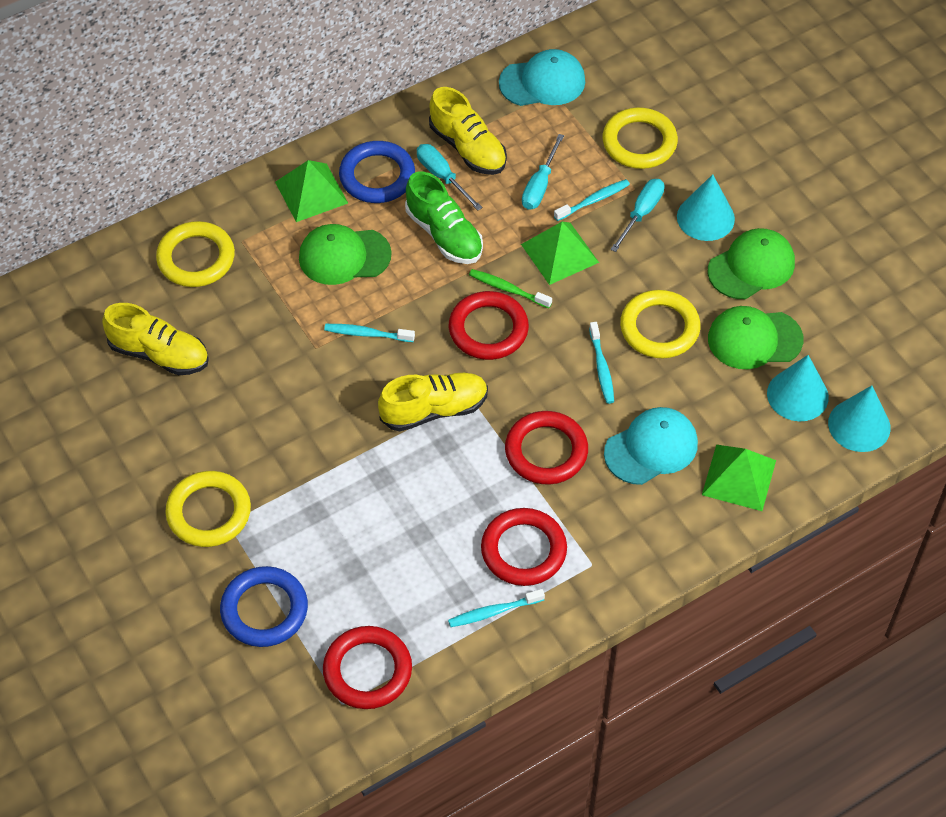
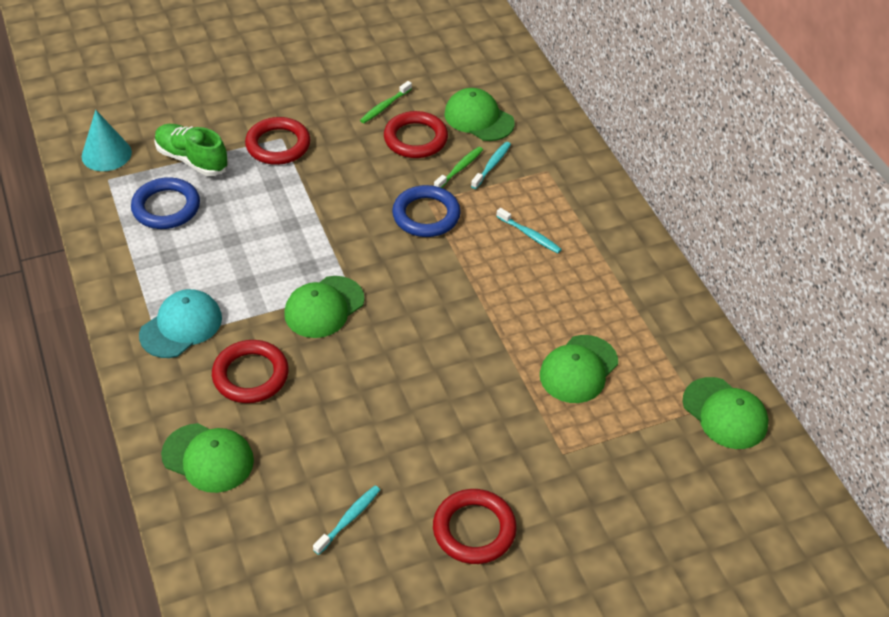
green cap: [299,224,392,285] [708,228,795,299] [708,306,804,369] = 3 -> [161,423,254,493] [284,276,364,338] [444,88,514,141] [540,335,618,403] [682,377,768,449] = 5
green pyramid: [275,160,348,222] [521,222,599,285] [702,445,776,511] = 3 -> none = 0
green toothbrush: [469,269,552,308] = 1 -> [360,81,412,123] [434,147,483,188] = 2
turquoise cap: [499,49,585,106] [604,407,698,485] = 2 -> [139,289,222,358] = 1
turquoise cone: [677,174,735,241] [767,355,829,421] [828,386,890,452] = 3 -> [82,110,132,171] = 1
turquoise screwdriver: [417,144,482,210] [522,134,564,210] [611,179,664,252] = 3 -> none = 0
turquoise toothbrush: [324,324,415,342] [448,589,545,627] [554,179,630,221] [589,322,614,404] = 4 -> [313,486,380,555] [471,142,511,189] [496,208,562,253] = 3
yellow ring: [156,221,235,287] [165,471,251,547] [603,107,678,169] [620,290,700,358] = 4 -> none = 0
yellow shoe: [102,303,209,375] [378,373,488,431] [429,87,507,175] = 3 -> none = 0

